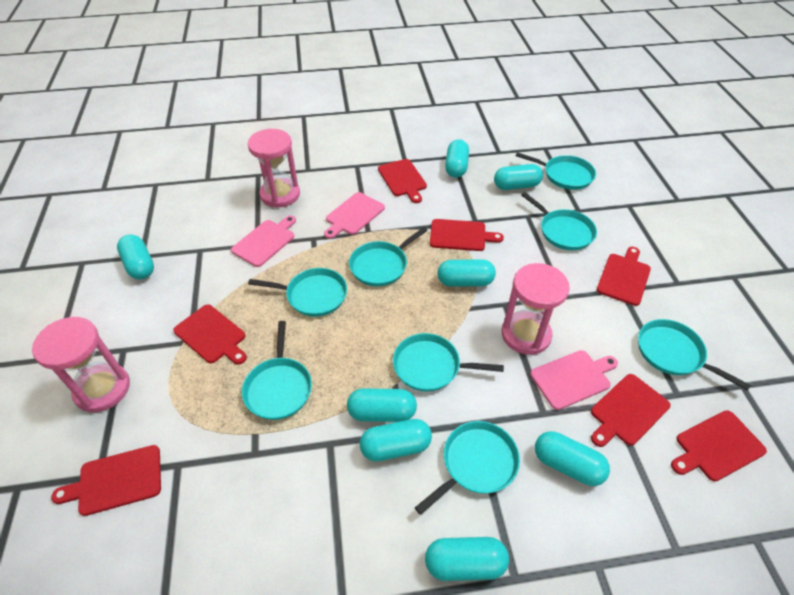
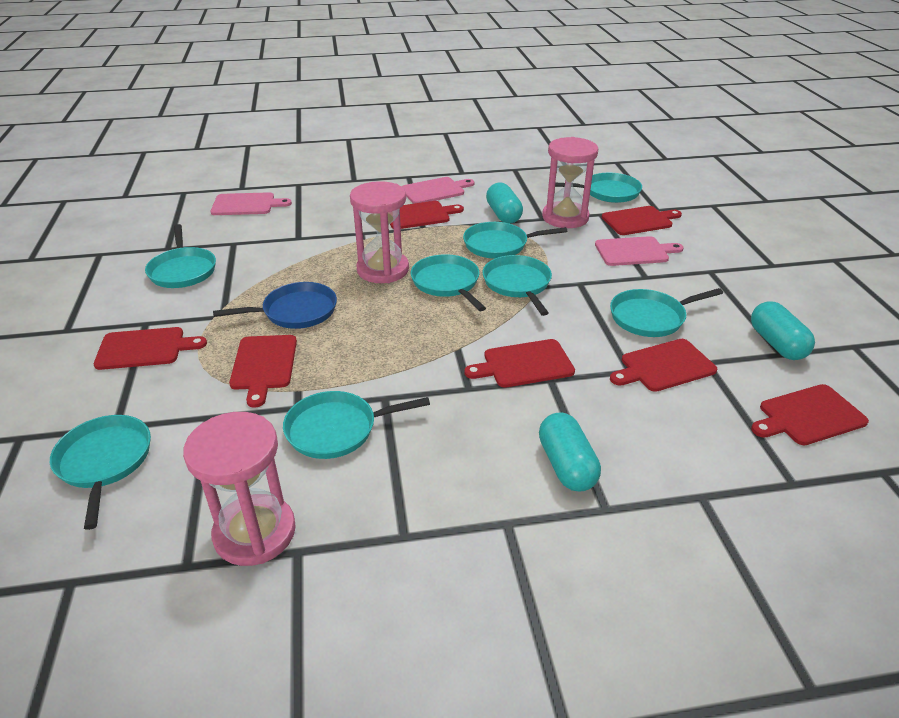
blue pan: none = 0 -> [213,282,337,329] = 1
turquoise capsule: [117,235,154,279] [347,388,417,422] [360,419,432,462] [425,537,509,581] [437,259,496,287] [445,139,469,178] [494,164,543,190] [535,431,610,486] = 8 -> [486,183,523,223] [539,412,601,491] [751,301,815,360] = 3

